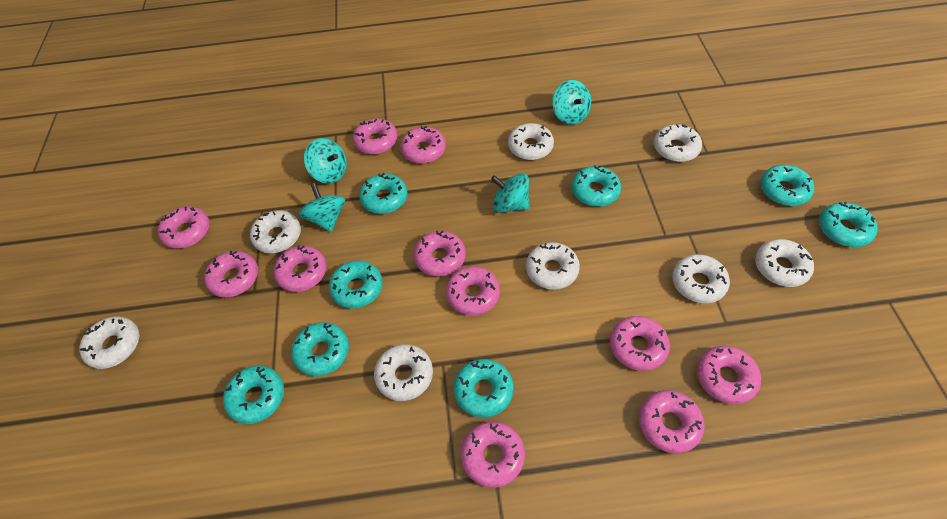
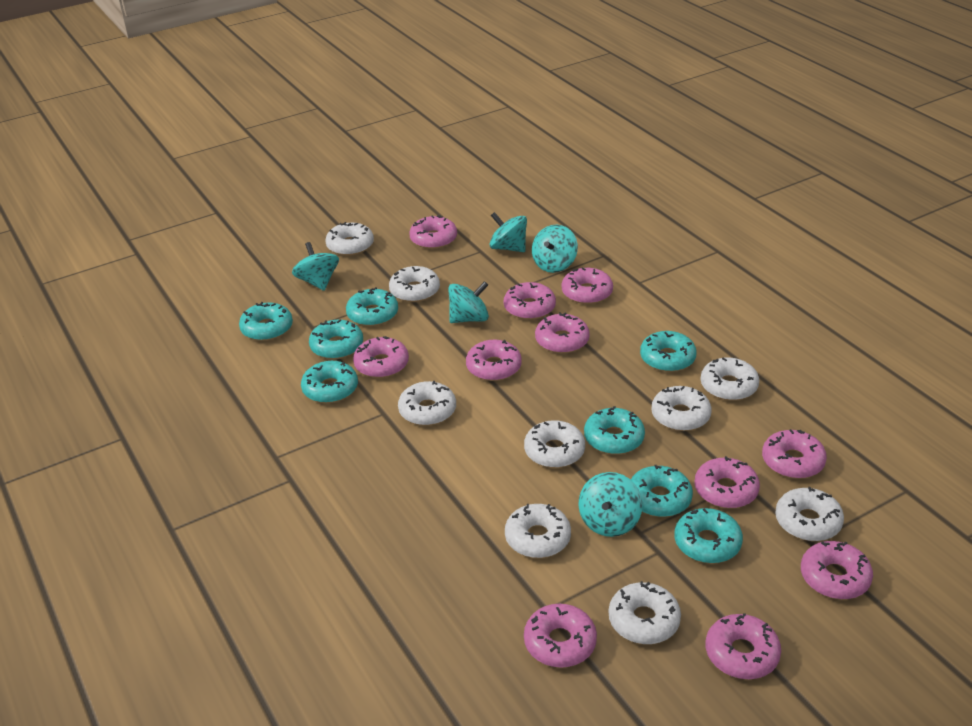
turquoise spinning top: [298,183,345,232] [304,138,347,184] [491,173,529,213] [552,80,591,125] = 4 -> [292,242,339,291] [449,281,489,323] [489,212,527,252] [532,225,578,273] [579,472,643,537] = 5
white donut: [79,316,139,369] [250,210,301,253] [374,344,433,401] [508,123,554,160] [526,242,580,290] [654,124,702,162] [672,254,730,303] [755,239,814,287] = 8 -> [325,222,374,256] [389,266,440,302] [398,381,456,426] [505,504,571,558] [524,420,585,468] [609,581,681,644] [651,386,712,431] [701,357,759,401] [775,487,844,541] = 9

